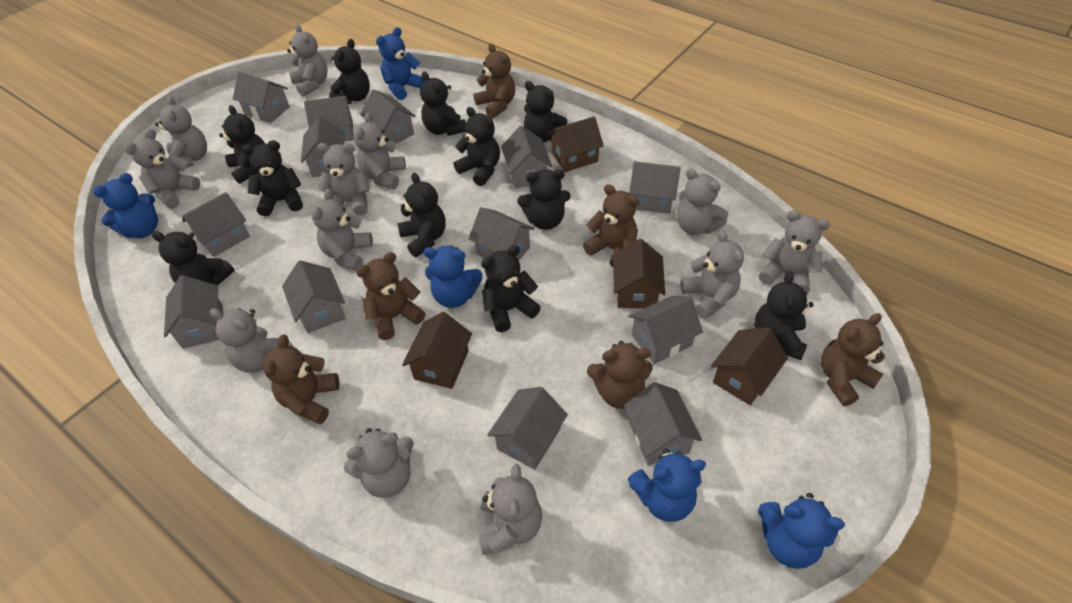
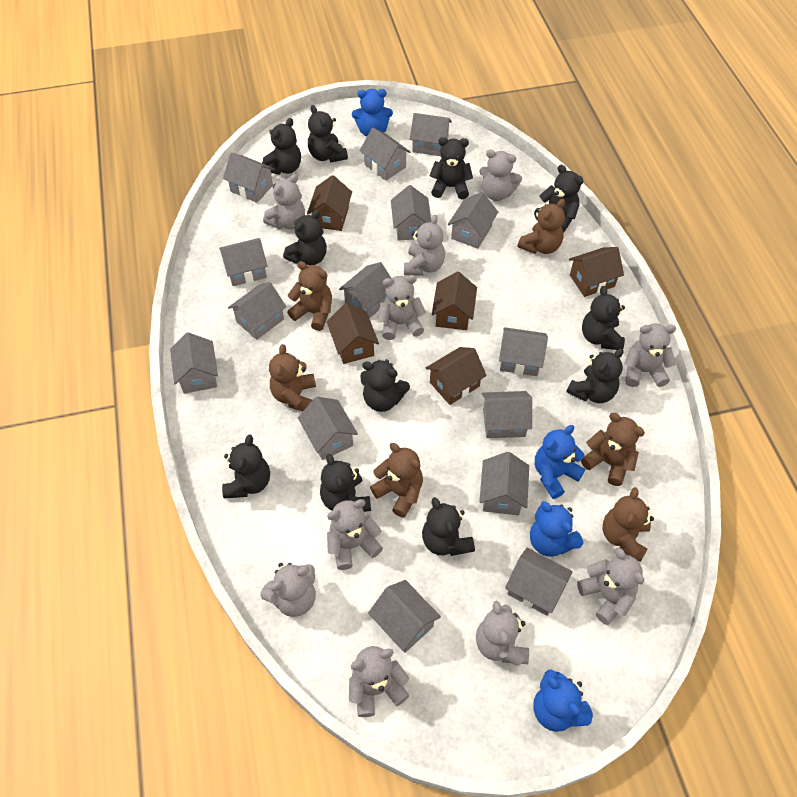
blue teddy bear: [93,173,158,238] [376,27,424,100] [423,245,482,308] [627,449,706,522] [758,493,845,569] = 5 -> [352,89,393,137] [530,501,583,557] [533,670,593,732] [535,425,585,499] = 4
brown house: [402,312,472,389] [547,116,604,172] [613,239,665,309] [711,327,788,405] = 4 -> [307,175,352,231] [327,303,379,364] [426,347,487,405] [432,272,477,330] [569,247,624,297] = 5
grey house: [164,275,223,349] [182,192,250,257] [233,72,290,123] [282,260,345,333] [301,116,345,177] [304,96,354,141] [360,89,416,144] [469,207,534,261] [487,387,568,470] [501,126,552,189] [624,382,702,465] [628,296,703,364] [629,161,681,214] = 13 -> [170,332,218,394] [219,238,268,286] [223,153,275,203] [228,282,286,340] [298,396,358,460] [339,262,392,319] [360,128,410,181] [368,580,441,653] [391,185,431,241] [410,113,452,156] [448,192,498,249] [480,452,529,515] [482,391,532,438] [499,327,548,376] [505,548,573,616] = 15
grey teddy bear: [125,129,201,209] [155,96,207,171] [210,308,294,373] [287,24,328,96] [311,189,373,271] [317,143,369,215] [344,428,414,498] [353,113,406,189] [479,464,542,555] [677,169,728,235] [681,230,744,319] [759,210,830,294] = 12 -> [260,563,316,617] [263,174,305,229] [327,499,383,570] [349,646,409,717] [377,275,426,340] [404,215,445,276] [476,601,529,666] [479,149,522,201] [577,547,644,625] [624,323,676,387] = 10

